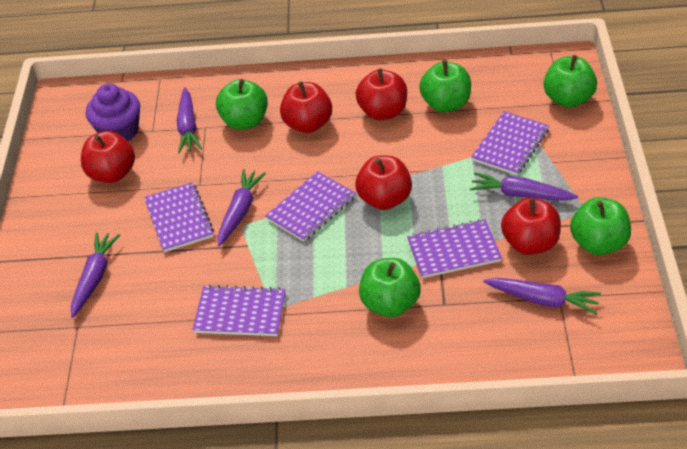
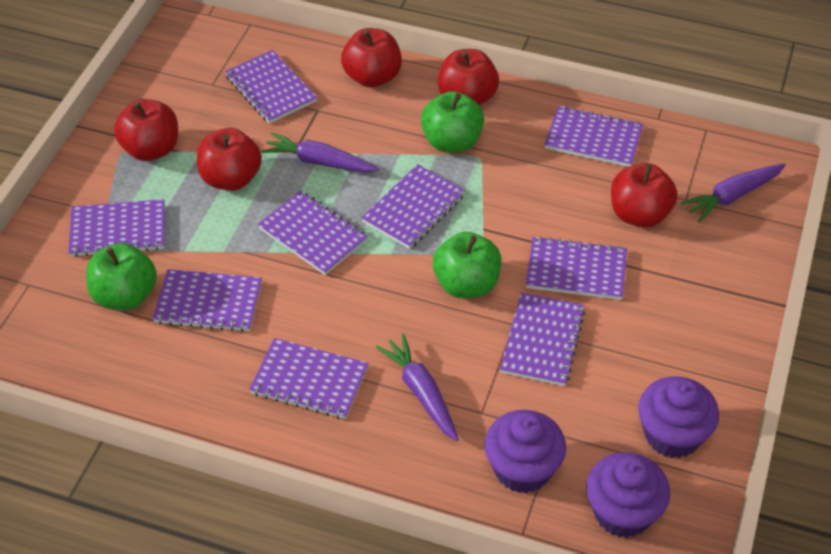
green apple: [216,79,268,130] [359,258,420,317] [419,60,471,112] [544,55,597,108] [570,197,631,255] = 5 -> [86,243,157,310] [421,91,484,153] [433,232,501,298] = 3
purple carrot: [71,232,120,318] [177,87,202,153] [218,169,266,246] [470,172,578,201] [483,278,601,314] = 5 -> [261,132,379,173] [376,334,459,441] [681,164,786,222] = 3
purple cupcake: [86,83,140,141] = 1 -> [484,410,566,493] [586,452,670,538] [638,376,719,458] = 3
purple notebook: [144,182,214,253] [192,285,286,336] [265,171,356,242] [407,219,502,278] [471,111,549,176] = 5 -> [68,199,165,257] [153,269,262,332] [225,50,317,124] [249,338,368,419] [258,190,368,275] [361,164,465,249] [500,292,585,386] [526,236,627,300] [544,106,644,167] = 9

